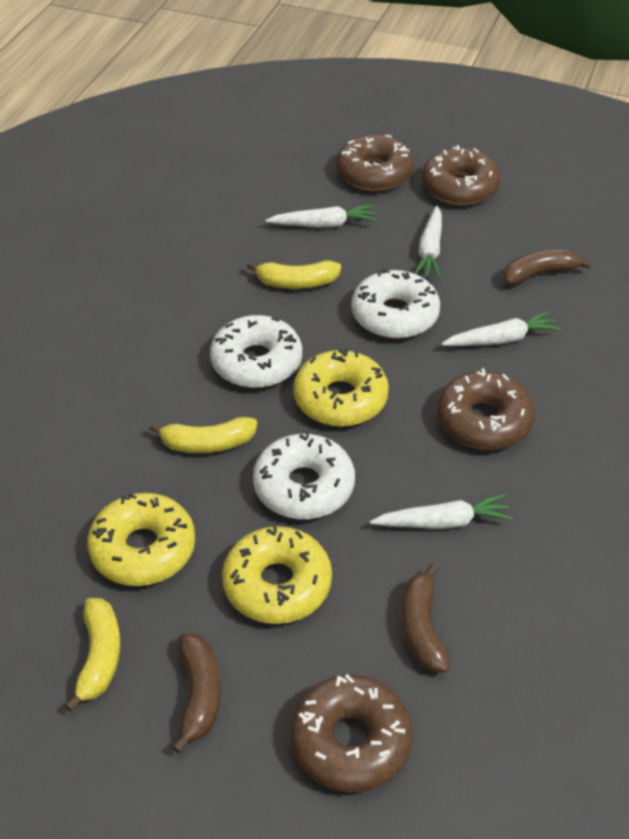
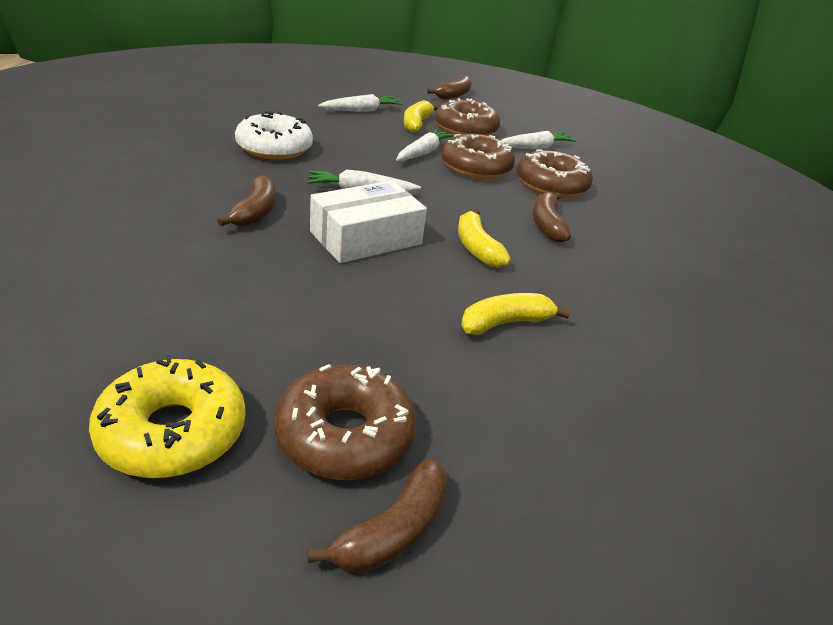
brown banana: [172,634,221,753] [401,564,451,672] [503,249,591,286] = 3 -> [217,175,276,227] [307,458,448,573] [427,76,472,100] [533,192,571,243] = 4
white box: none = 0 -> [310,180,427,263] = 1
white donut: [210,315,302,388] [253,431,355,519] [351,269,440,339] = 3 -> [235,111,313,160] = 1
yellow donut: [87,493,195,586] [222,524,332,624] [293,348,389,427] = 3 -> [89,355,246,478] = 1

